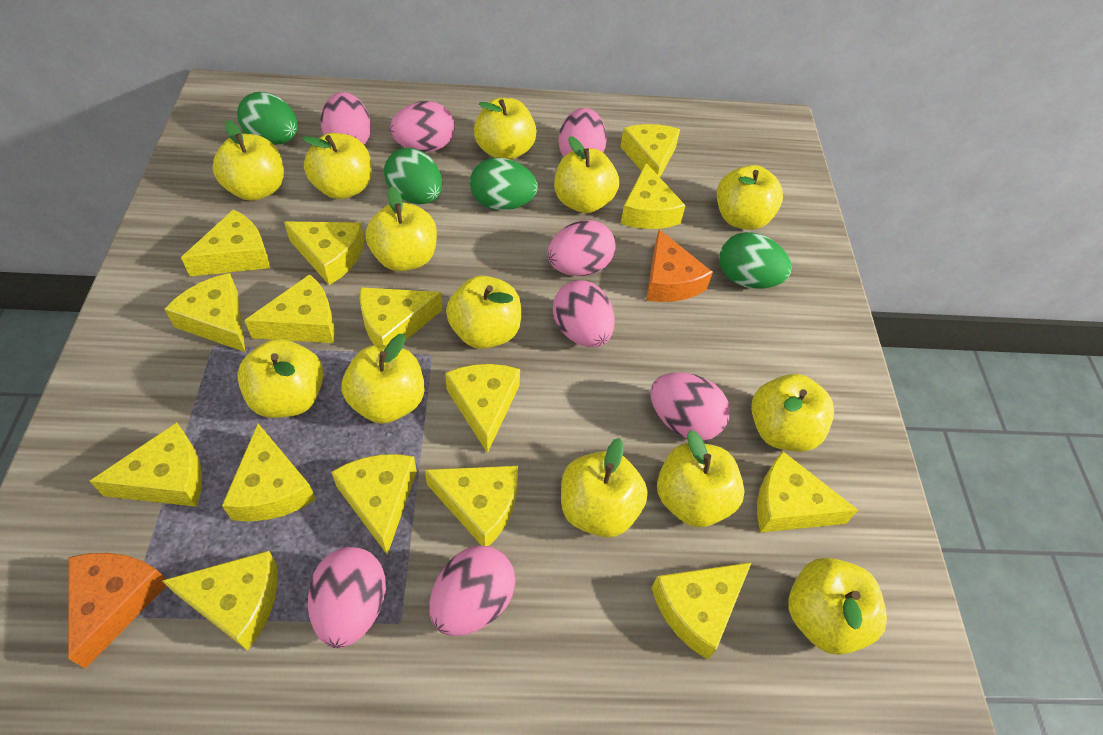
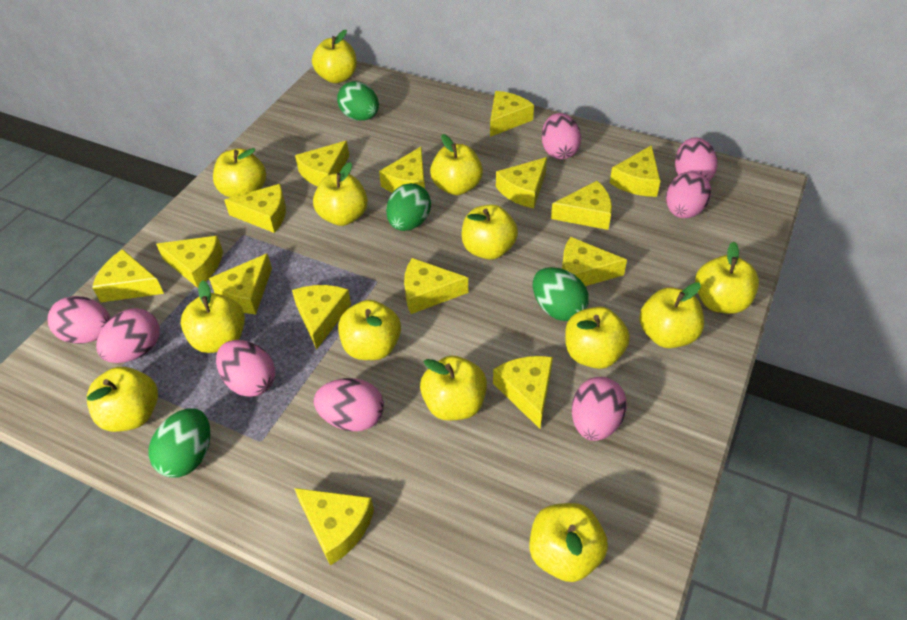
orange cheese: [68,553,167,669] [646,229,713,302] = 2 -> none = 0

